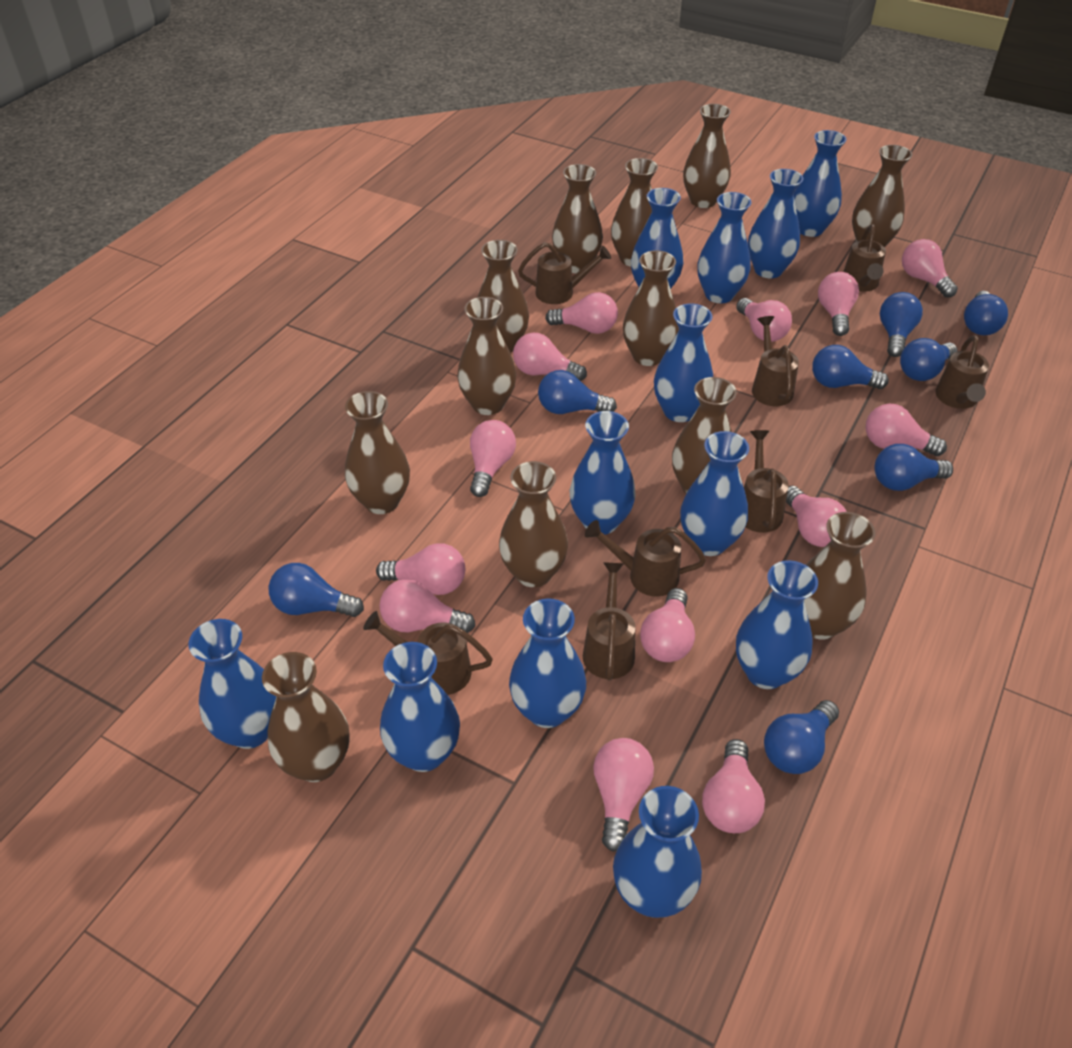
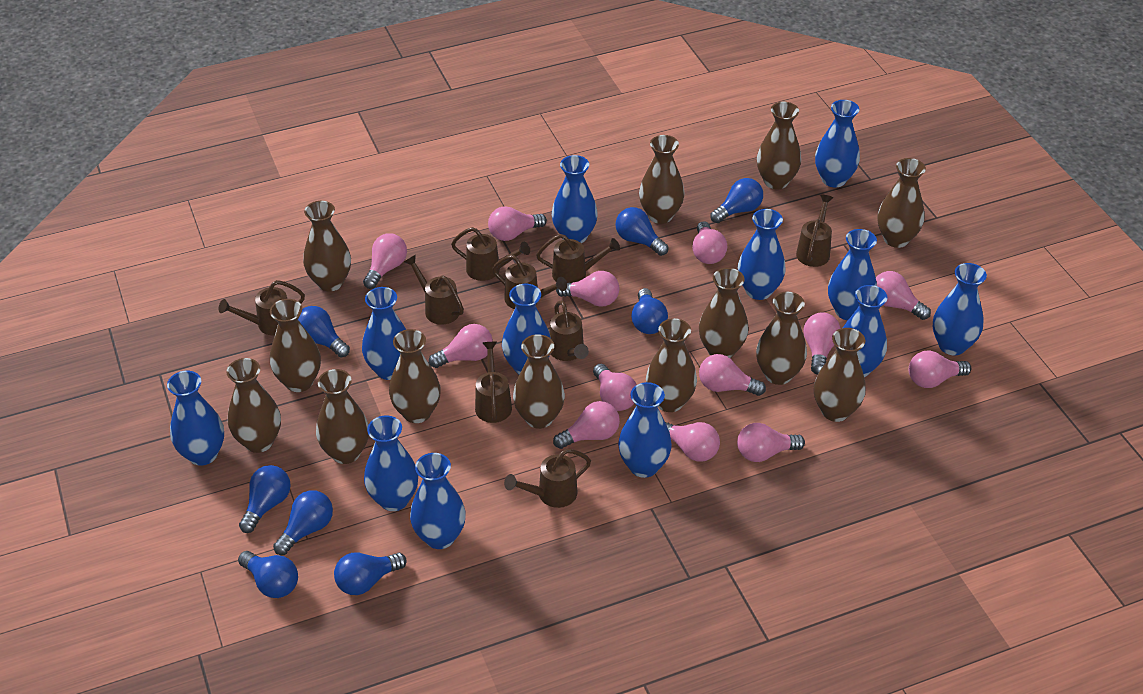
brown vase: [262,652,350,782] [345,391,410,514] [457,297,516,415] [477,240,529,353] [499,461,568,587] [552,164,603,273] [611,158,658,267] [623,250,679,366] [672,377,737,494] [683,104,731,208] [804,512,875,640] [852,145,912,247] = 12 -> [226,358,281,453] [270,299,321,392] [303,201,351,291] [316,369,369,464] [389,329,441,423] [513,334,565,429] [639,135,684,224] [646,318,697,412] [699,268,749,358] [756,292,807,385] [757,102,801,189] [814,328,866,422] [877,158,926,248] = 13
brown watering can: [363,611,493,695] [518,242,611,304] [583,562,635,681] [585,520,706,597] [744,430,789,533] [752,316,799,406] [843,224,886,292] [935,335,989,409] = 8 -> [219,280,305,335] [404,255,464,325] [451,227,530,281] [475,342,512,423] [492,255,567,309] [504,449,591,508] [536,234,620,283] [550,300,589,361] [796,194,833,267] = 9

